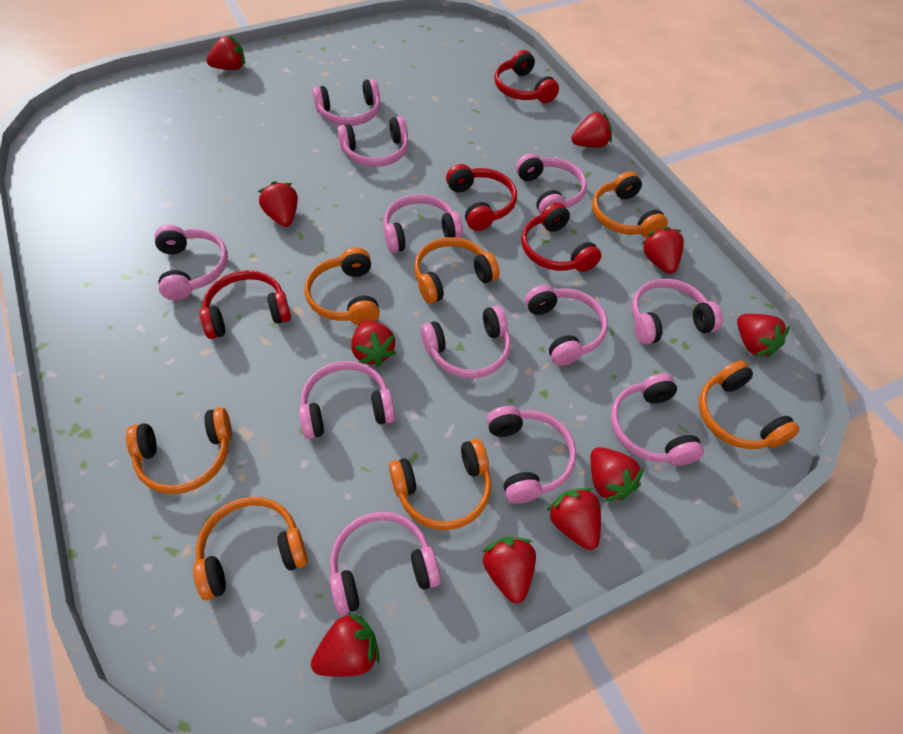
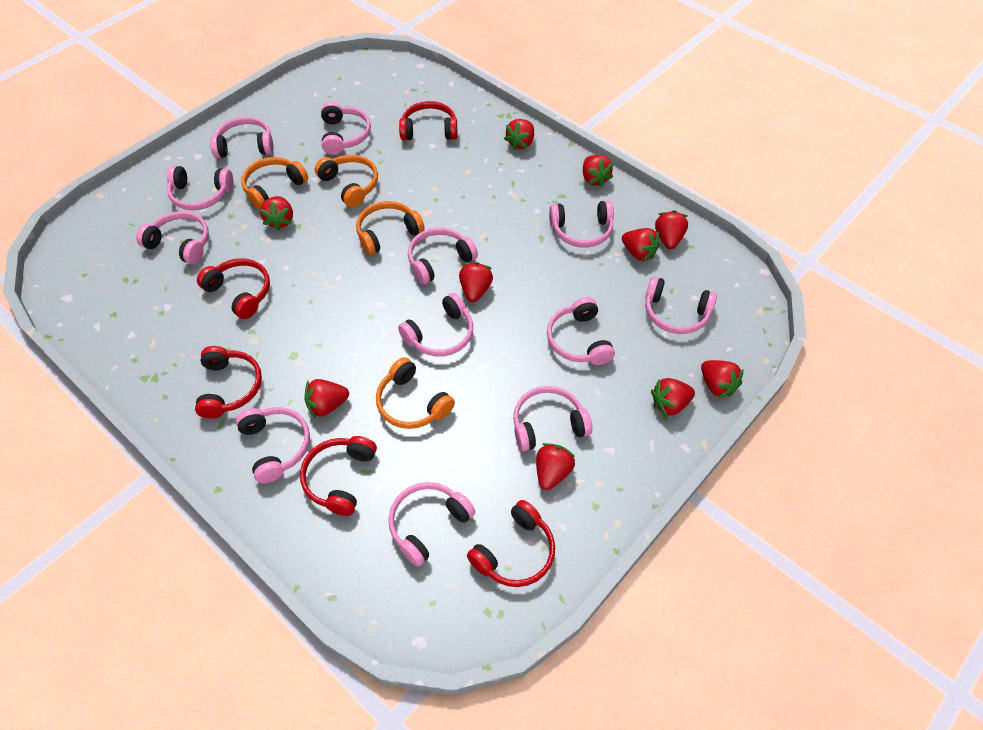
orange headphones: [126,407,232,494] [193,497,308,600] [305,247,380,325] [389,439,491,530] [414,237,500,304] [592,171,668,238] [699,360,800,449] = 7 -> [241,157,308,209] [315,155,378,208] [356,201,425,255] [376,357,455,429] = 4
red headphones: [200,270,291,339] [446,164,517,231] [494,50,559,103] [521,203,602,272] = 4 -> [195,346,262,419] [197,258,270,319] [300,436,377,516] [399,101,457,140] [467,500,555,587] = 5

